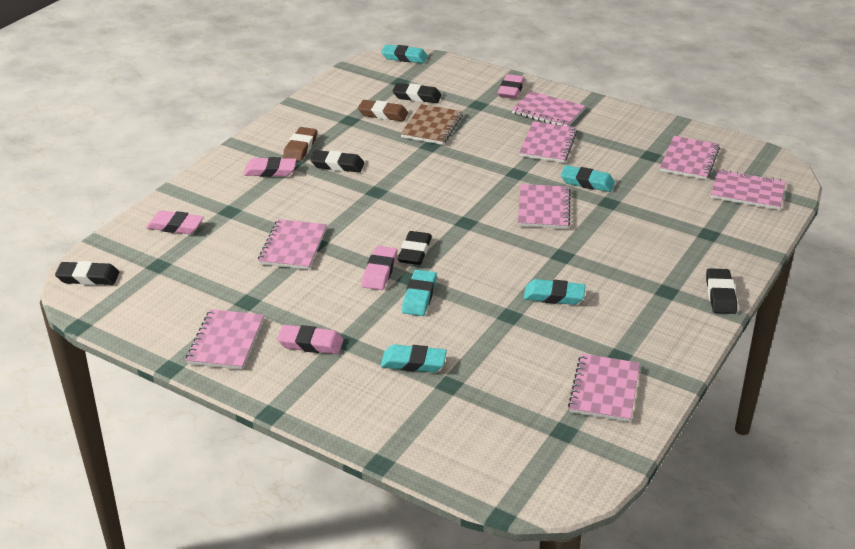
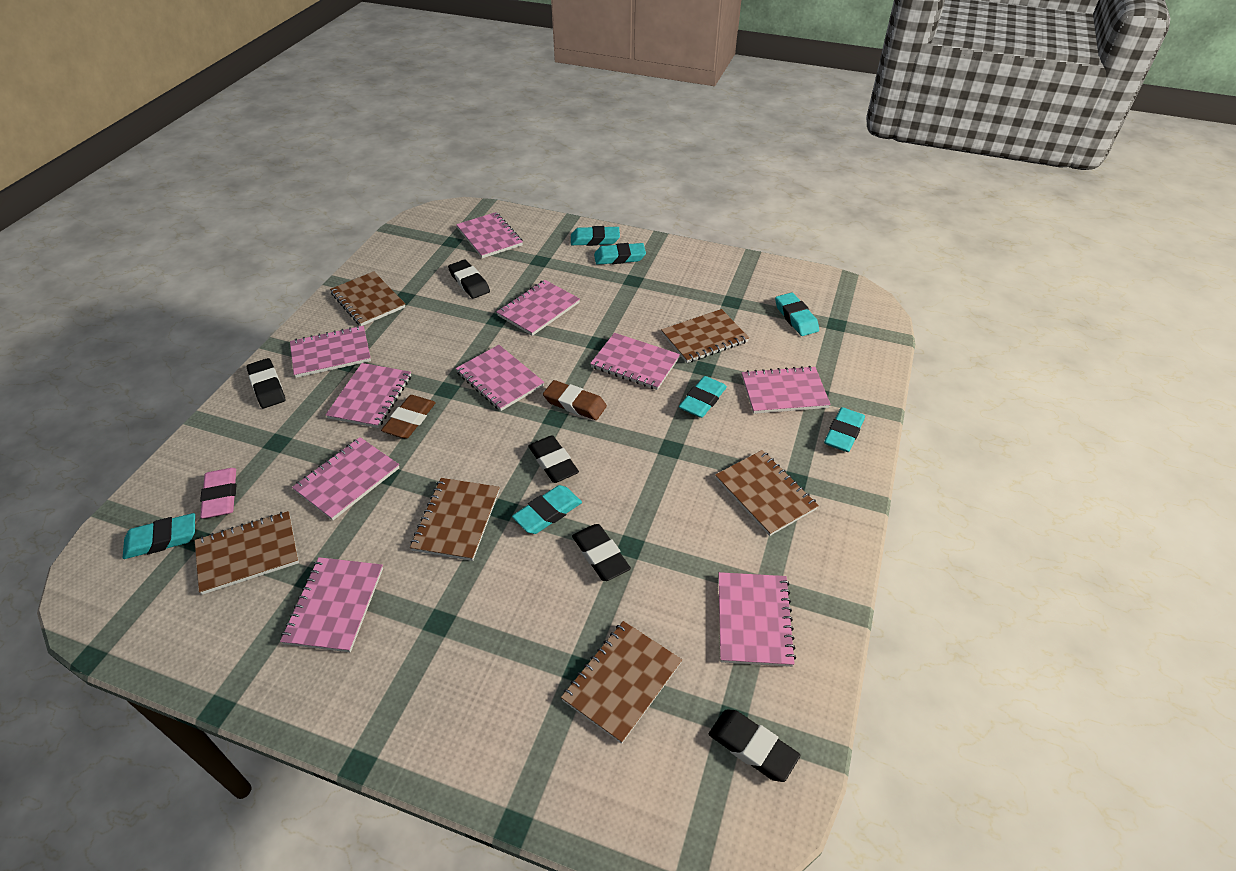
brown notebook: [400,104,463,145] = 1 -> [195,511,299,595] [330,271,405,326] [410,478,500,561] [561,621,682,744] [661,309,749,363] [715,450,819,536] = 6
pink eraser: [146,210,204,234] [243,157,296,177] [277,325,343,354] [362,246,398,290] [498,74,525,99] = 5 -> [200,468,236,518] = 1
pink notebook: [186,309,264,370] [258,219,327,270] [511,91,585,126] [518,184,571,229] [519,121,578,163] [568,354,640,422] [660,136,720,180] [711,169,786,210] = 8 -> [280,557,383,652] [290,326,371,378] [292,437,399,521] [326,363,411,428] [456,212,523,258] [456,345,544,411] [497,280,580,336] [590,333,680,390] [718,572,796,667] [742,366,831,414] = 10
turquoise eraser: [381,45,428,63] [381,344,447,372] [402,270,437,316] [524,279,586,305] [561,165,615,192] = 5 -> [123,513,195,559] [512,485,582,534] [571,226,620,246] [594,243,646,265] [679,376,727,418] [775,292,819,336] [824,407,865,452] = 7

